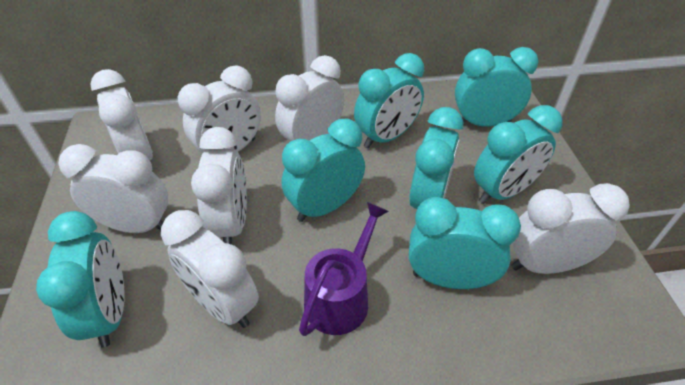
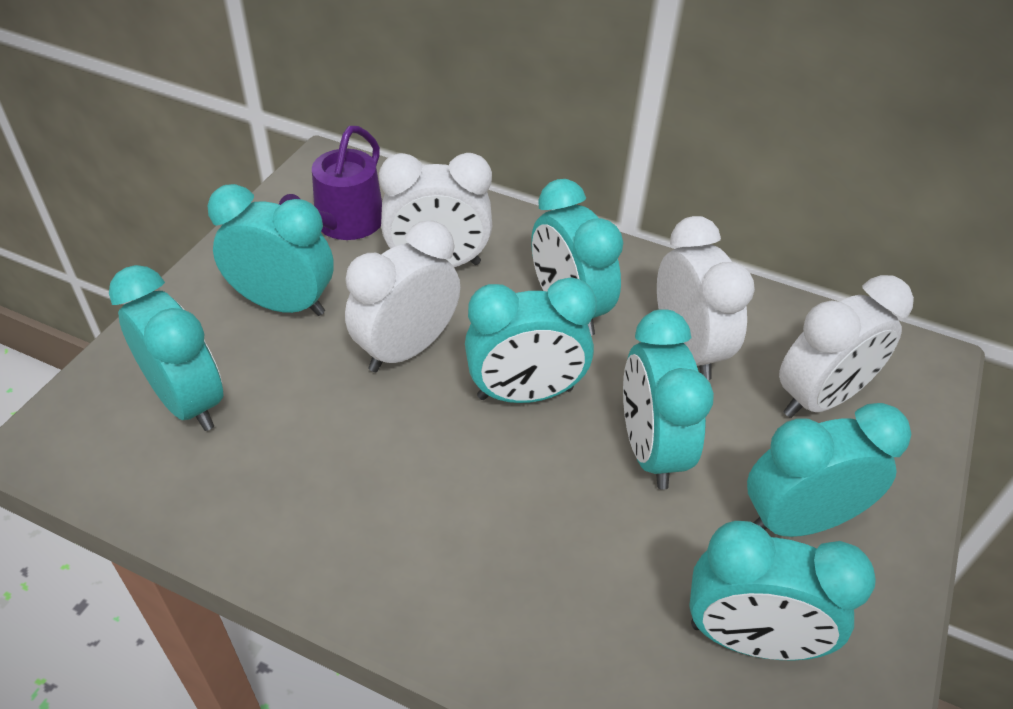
white clock: [58,144,168,233] [90,69,153,160] [161,210,259,328] [178,66,261,153] [191,127,247,245] [275,55,344,141] [511,183,630,274] = 7 -> [345,220,460,372] [379,153,492,267] [657,216,755,380] [779,275,914,418] = 4

